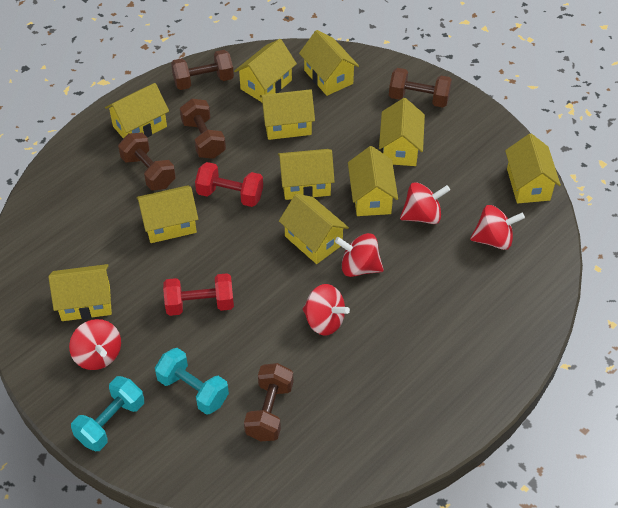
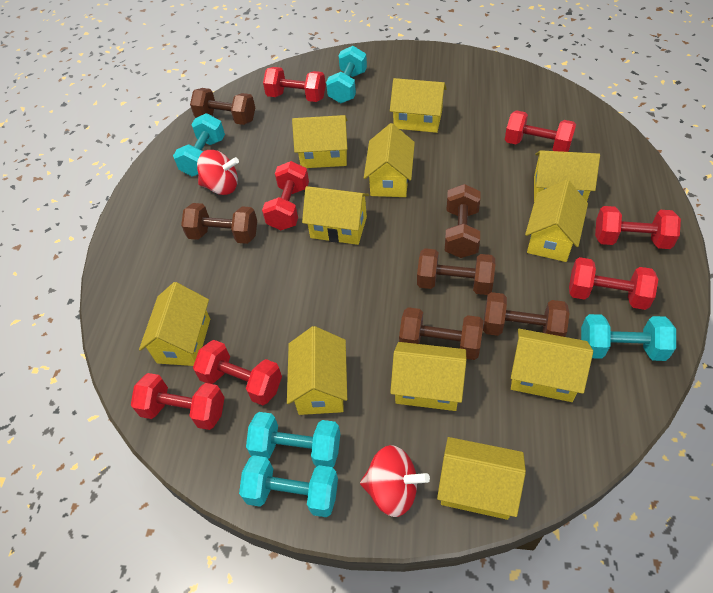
brown dumbbell: [118,133,176,190] [171,50,234,90] [180,99,226,159] [244,363,293,441] [389,68,452,107] = 5 -> [181,203,257,244] [190,88,255,125] [399,307,483,360] [417,248,495,295] [445,184,481,258] [483,292,569,337] = 6
red dumbbell: [163,273,234,316] [195,162,263,207] = 2 -> [131,373,225,430] [193,340,282,405] [262,161,309,230] [263,67,326,102] [505,110,576,152] [569,257,658,310] [595,206,681,249] = 7
red spinning top: [69,319,121,370] [303,284,350,335] [335,233,384,277] [400,182,450,224] [470,205,525,250] = 5 -> [197,150,239,195] [360,445,430,517] = 2
turquoise dumbbell: [71,376,144,451] [155,348,229,415] = 2 -> [173,113,225,176] [239,455,338,517] [246,412,340,467] [326,46,367,103] [581,314,676,361] = 5

